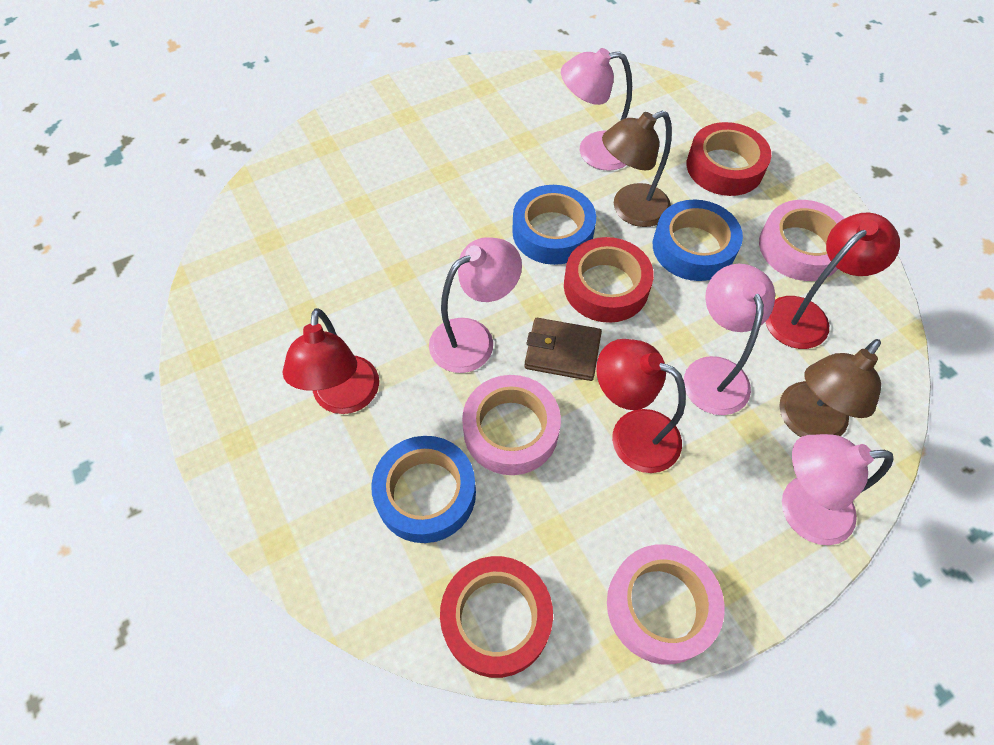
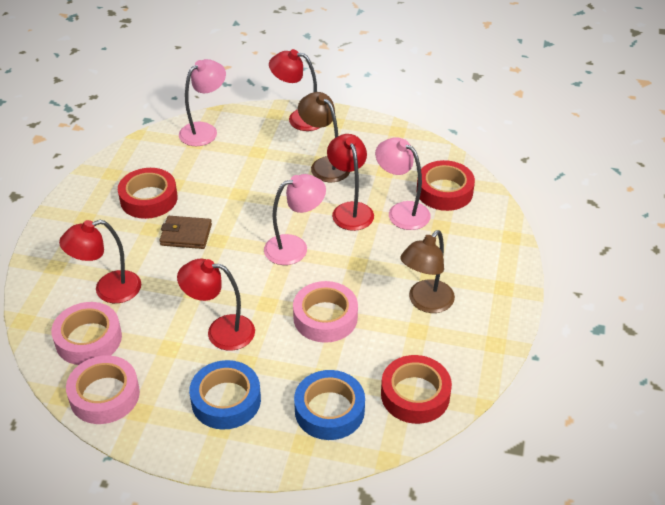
blue tape: [371,436,476,543] [512,185,596,265] [653,200,743,281] = 3 -> [189,360,261,430] [294,370,365,440] = 2
pink lamp: [429,237,522,373] [561,48,632,171] [684,264,775,415] [782,434,893,545] = 4 -> [179,59,226,146] [264,174,326,265] [375,137,431,230] = 3
red lamp: [282,308,379,414] [596,339,686,473] [766,212,900,349] = 3 -> [59,220,141,303] [177,259,255,351] [269,49,319,131] [327,134,374,231] = 4

